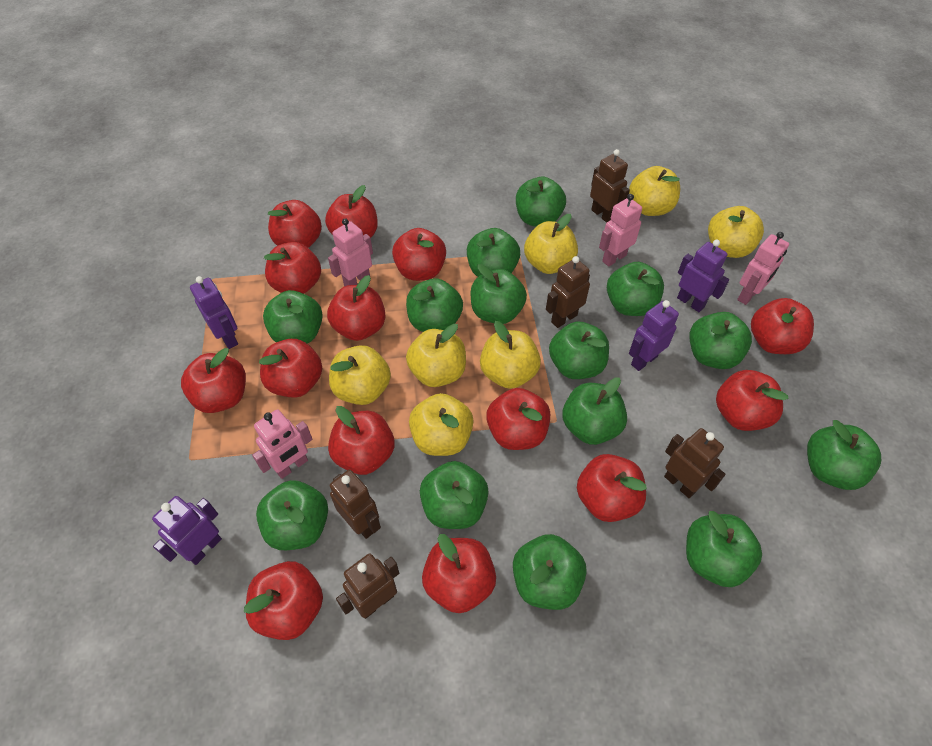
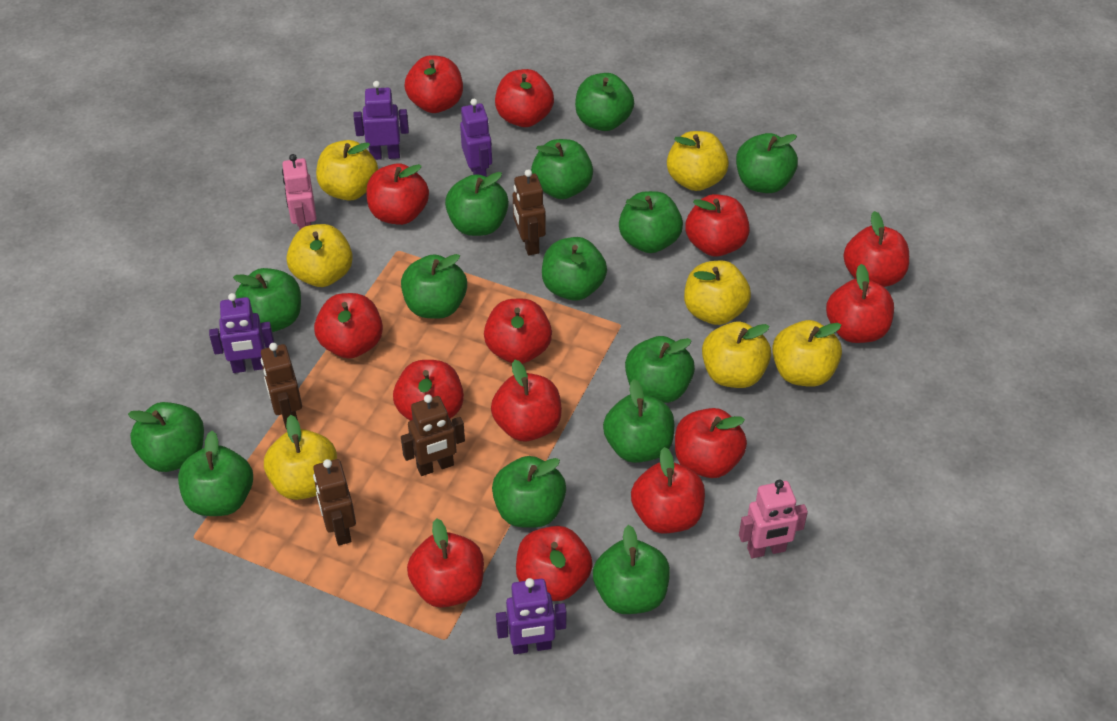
brown robot: [330,470,381,539] [336,553,399,619] [546,256,590,328] [590,149,630,223] [664,428,726,498] = 5 -> [261,343,302,429] [313,459,356,546] [401,394,465,476] [513,169,546,256] = 4
pink robot: [252,409,313,479] [328,218,373,286] [599,194,642,267] [737,232,789,305] = 4 -> [282,154,317,230] [739,480,808,558] = 2

